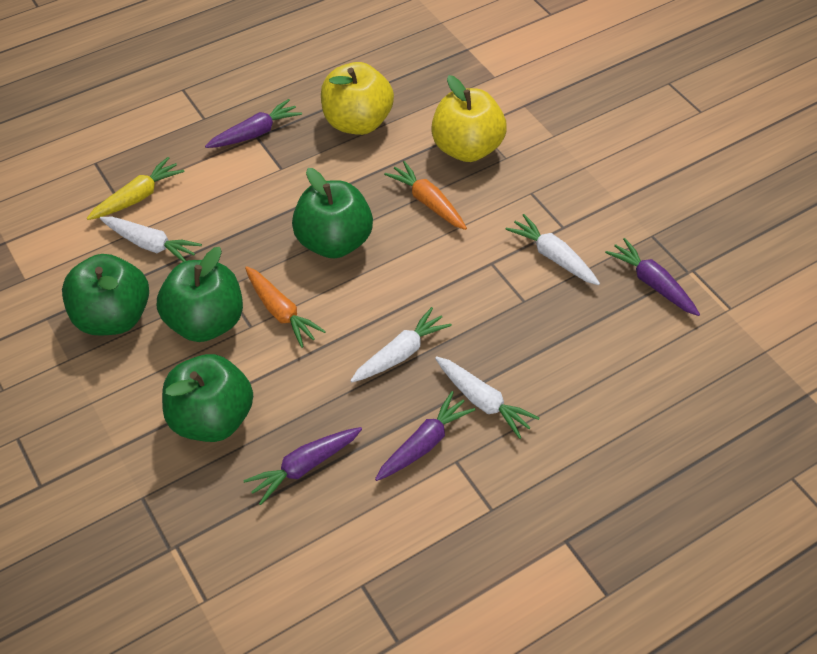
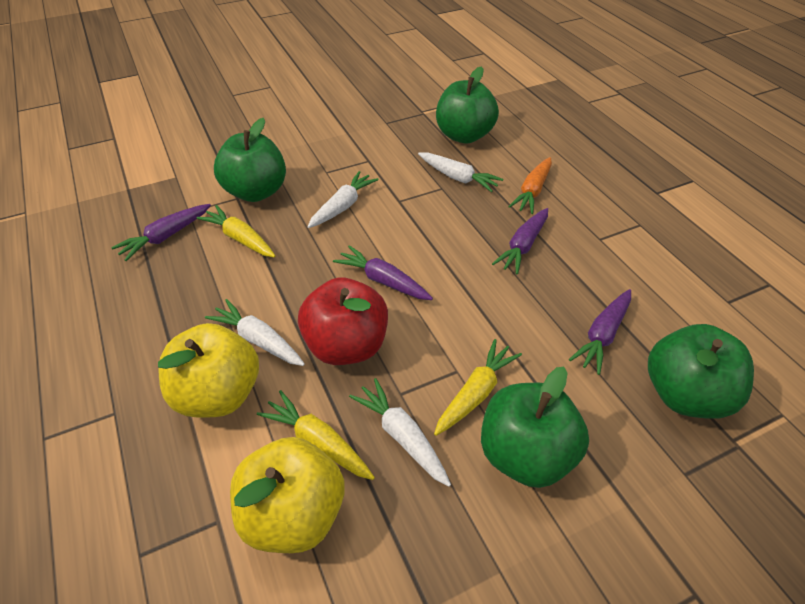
orange carrot: [245,266,326,348] [384,161,467,230] = 2 -> [508,157,552,214] = 1
red apple: none = 0 -> [298,278,388,365] = 1
yellow carrot: [87,157,184,220] = 1 -> [196,205,275,257] [257,390,375,480] [434,339,522,436] = 3

